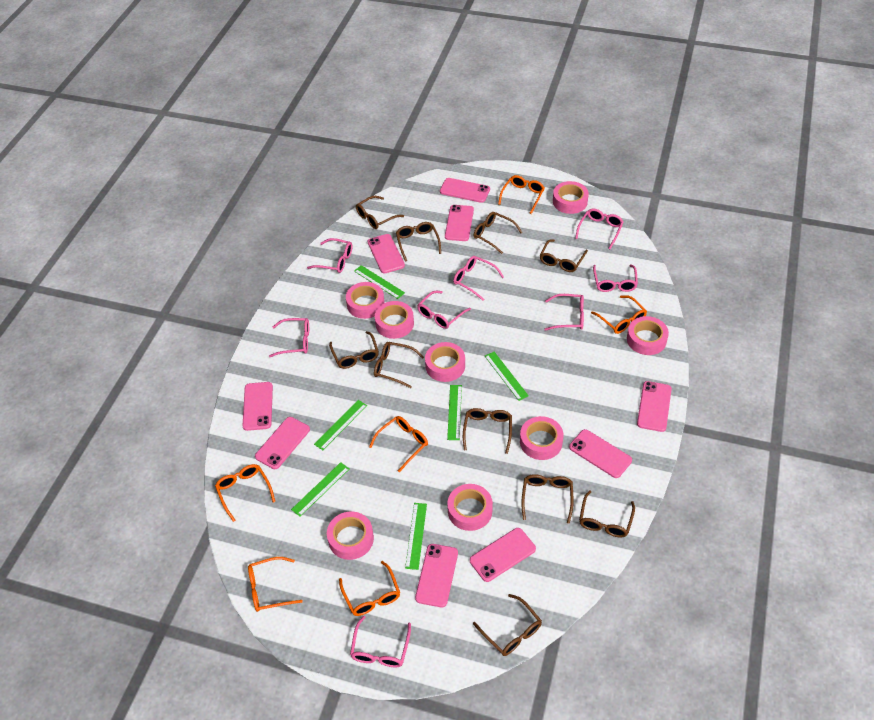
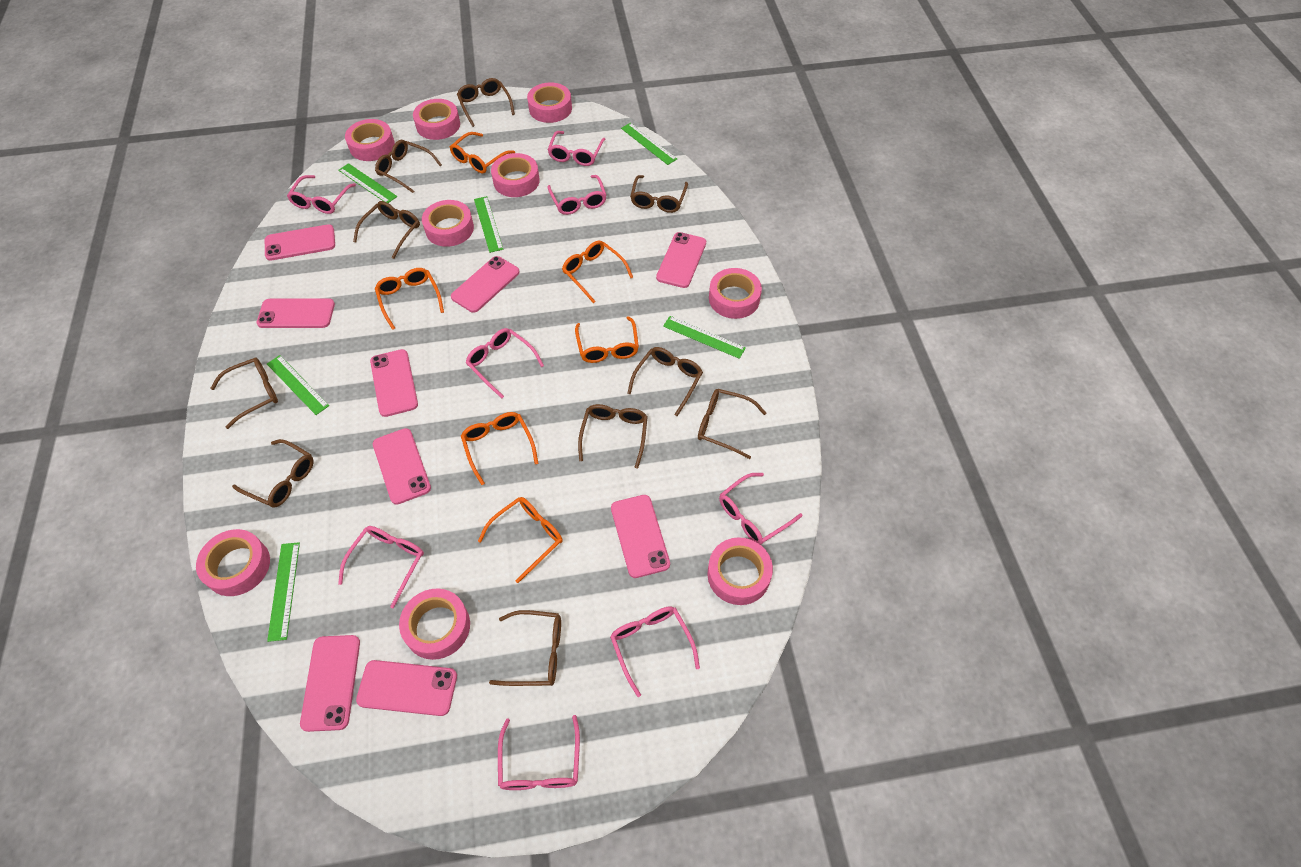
pink tape: [327,512,374,560] [346,282,385,319] [375,301,414,339] [425,342,465,382] [447,484,493,531] [520,416,563,460] [553,181,589,214] [627,316,669,355] = 8 -> [196,529,270,596] [345,119,395,161] [399,589,470,660] [413,99,460,140] [422,200,474,247] [491,153,540,197] [527,83,572,123] [707,537,773,605] [709,268,762,319] = 9

